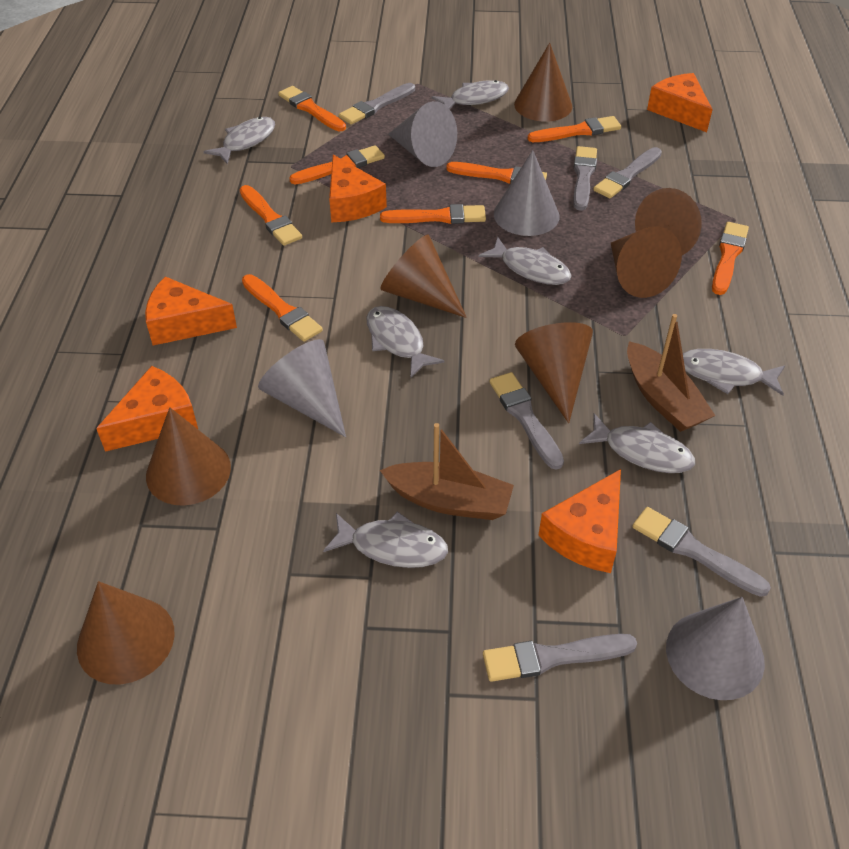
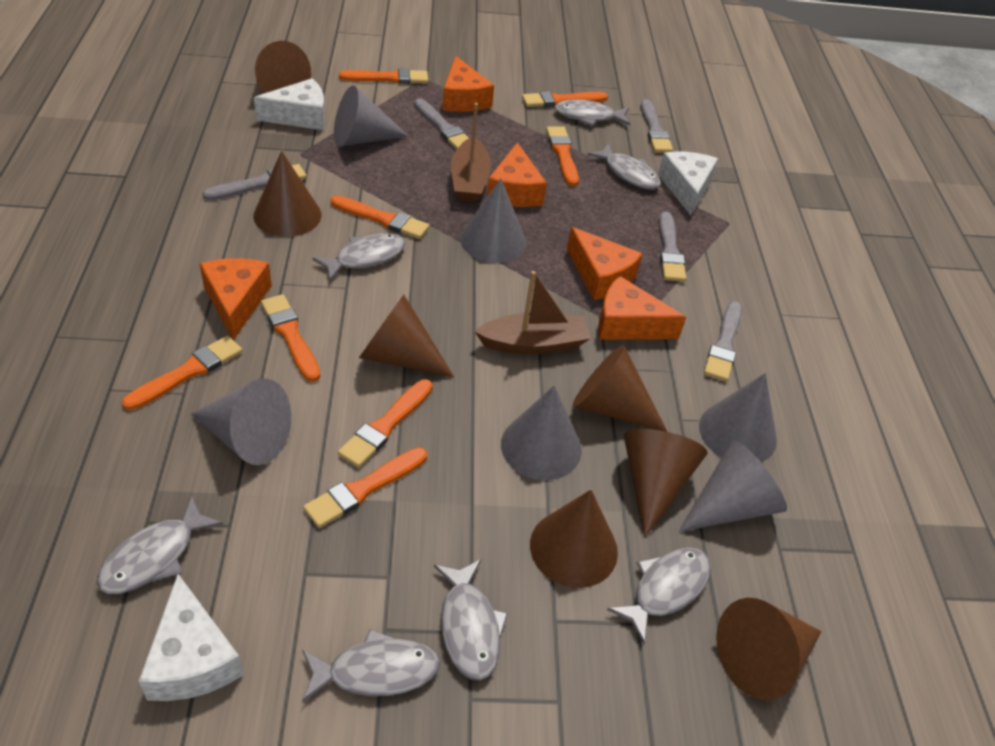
grey brush: [339,83,415,124] [483,634,637,682] [489,372,564,470] [573,146,597,211] [593,147,662,198] [632,507,771,597] = 6 -> [202,164,307,200] [414,98,469,150] [640,99,673,153] [659,212,686,282] [704,301,742,382] = 5
grey cone: [258,339,346,437] [388,101,457,167] [494,150,559,236] [666,597,765,700] = 4 -> [191,378,291,465] [334,85,409,147] [460,178,526,263] [501,385,582,480] [679,440,787,532] [699,373,777,462] = 6
white cheese: none = 0 -> [138,574,244,701] [254,78,325,130] [658,152,718,215] = 3

